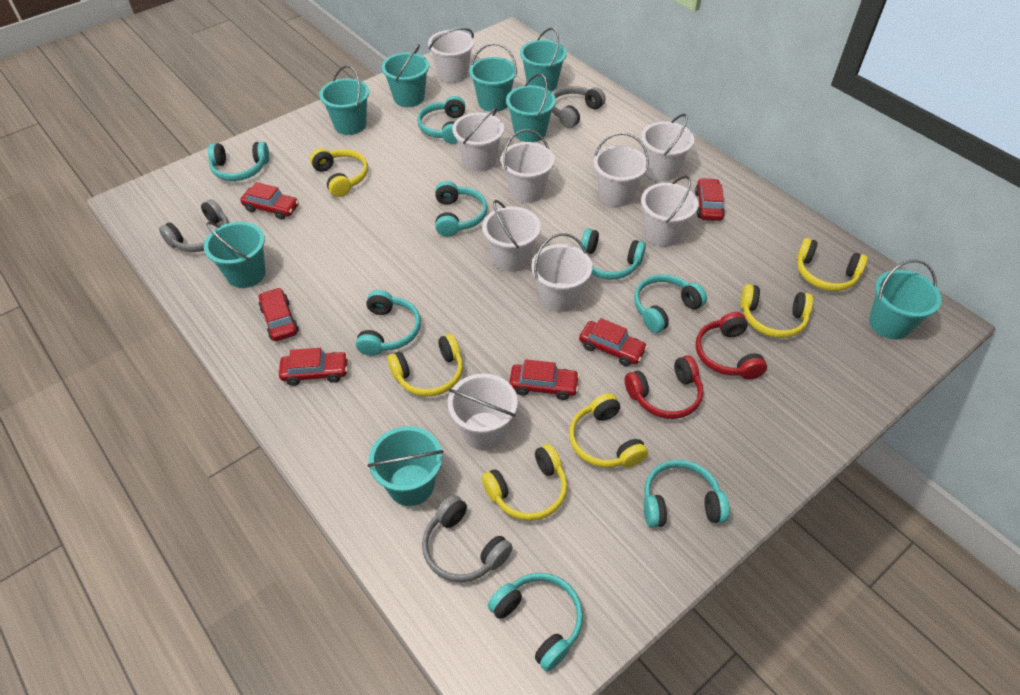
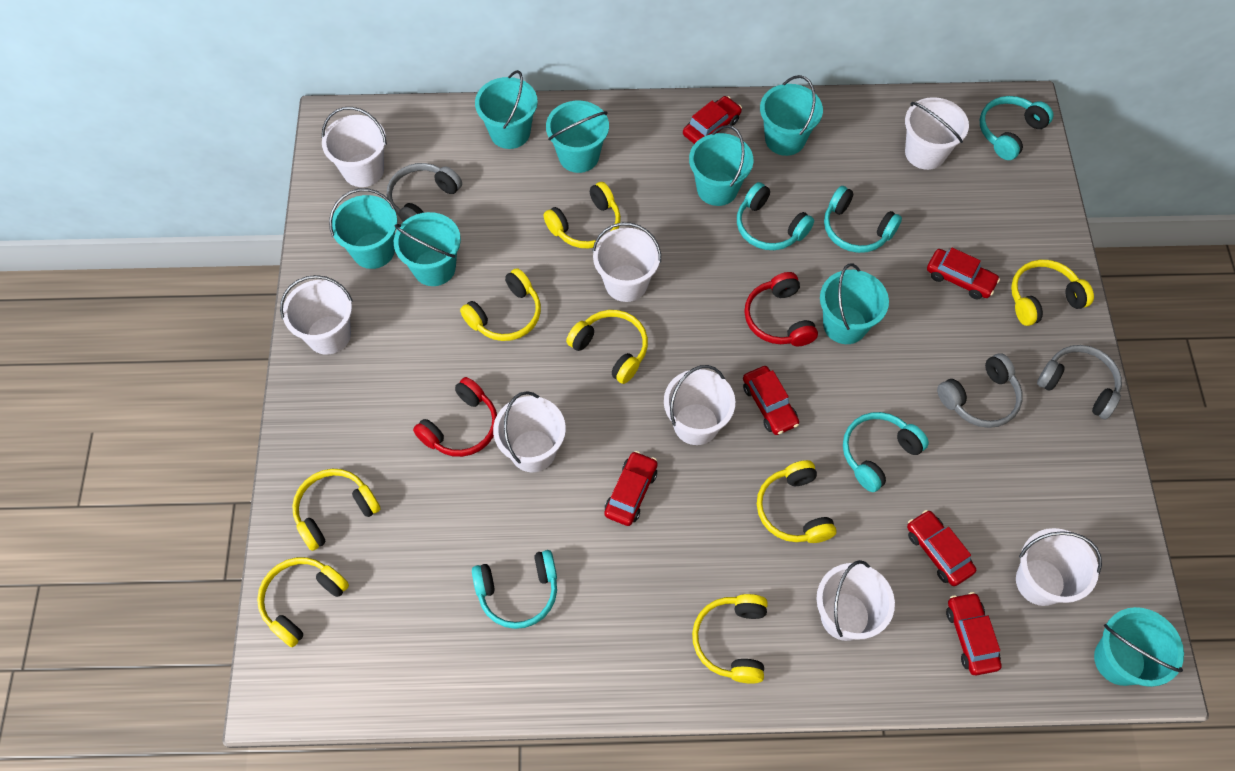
turquoise headphones: [208,142,269,181] [356,290,421,356] [417,96,465,144] [435,181,487,236] [488,573,583,671] [580,228,646,279] [634,274,707,333] [644,460,729,528] = 8 -> [472,550,557,629] [737,182,814,250] [824,186,902,253] [843,412,929,492] [980,96,1053,160] = 5
white bucket: [428,28,474,83] [448,373,518,450] [452,108,504,172] [482,200,541,272] [501,129,555,203] [531,233,592,312] [594,133,649,207] [641,114,694,181] [641,176,698,247] = 9 -> [280,275,353,355] [322,107,387,187] [493,391,566,472] [592,222,661,302] [664,365,735,445] [817,560,895,641] [905,97,969,170] [1016,528,1102,606] = 8
yellow headphones: [310,148,368,197] [387,334,463,397] [482,444,567,521] [569,393,648,467] [741,284,813,338] [797,238,868,291] = 6 -> [257,557,349,647] [292,469,381,551] [460,268,541,341] [544,182,621,249] [566,310,648,384] [692,594,768,684] [757,460,837,543] [1011,260,1094,326] = 8

